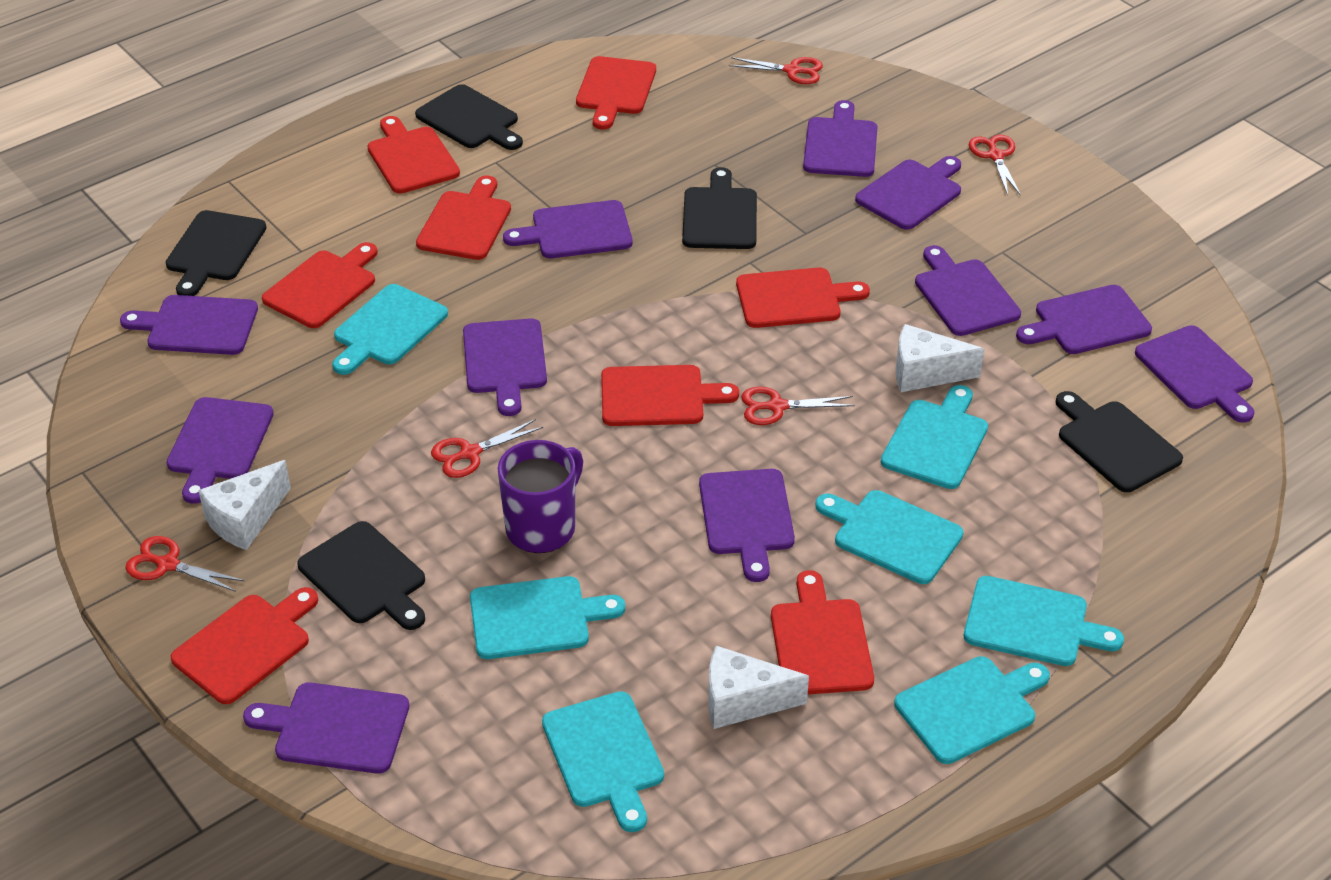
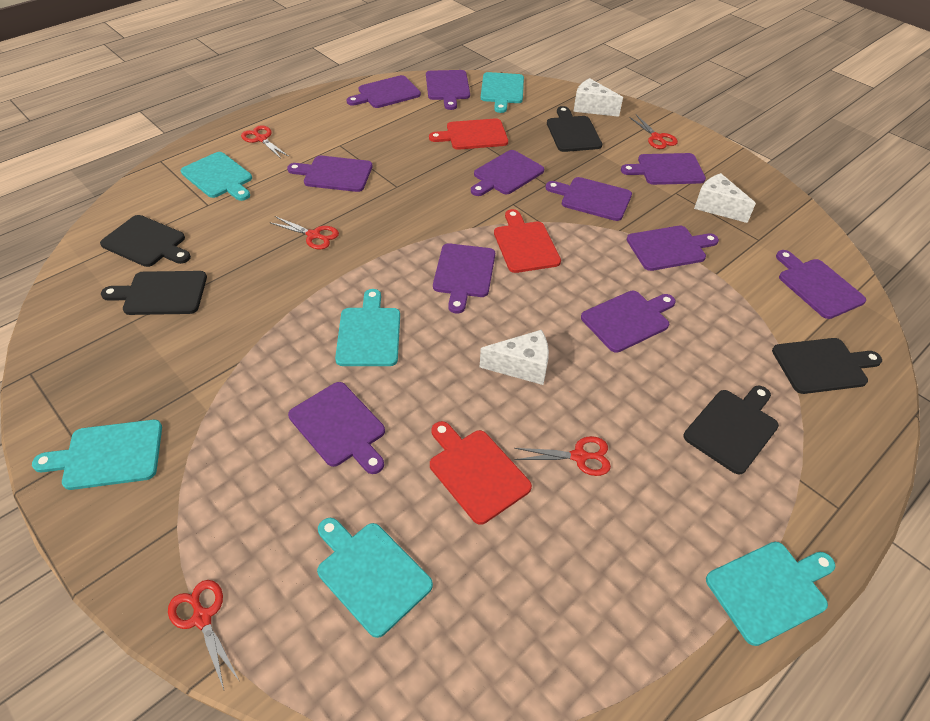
purple mug: [497,440,583,553] = 1 -> none = 0
red cutting board: [171,587,318,704] [262,242,378,328] [367,116,460,194] [416,176,511,260] [576,56,656,129] [601,365,739,426] [736,267,870,328] [771,570,874,694] = 8 -> [429,118,508,150] [430,421,532,525] [494,209,561,273] = 3
turquoise cutting board: [332,284,448,375] [470,576,625,659] [542,691,664,832] [815,490,963,584] [881,385,988,489] [894,656,1050,764] [964,576,1124,666] = 7 -> [32,420,162,490] [181,152,252,201] [317,518,433,638] [335,289,400,366] [481,72,524,113] [706,542,836,646] = 6

